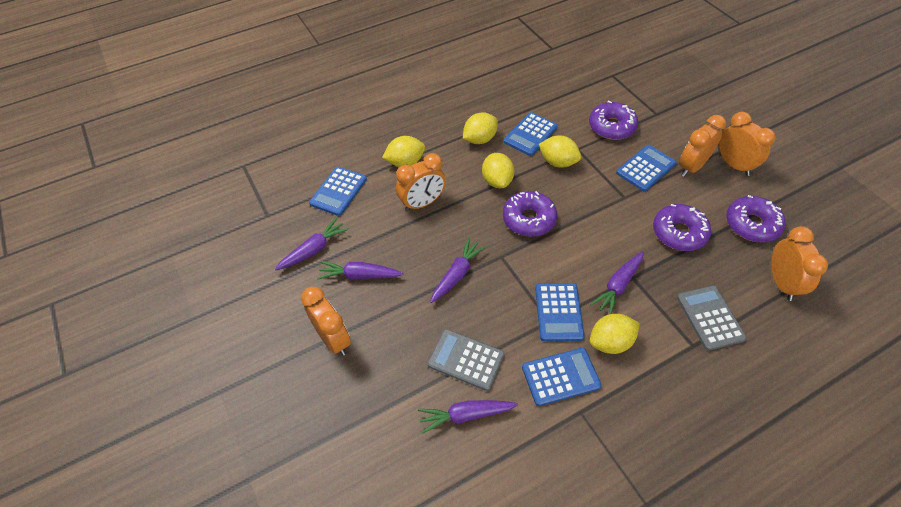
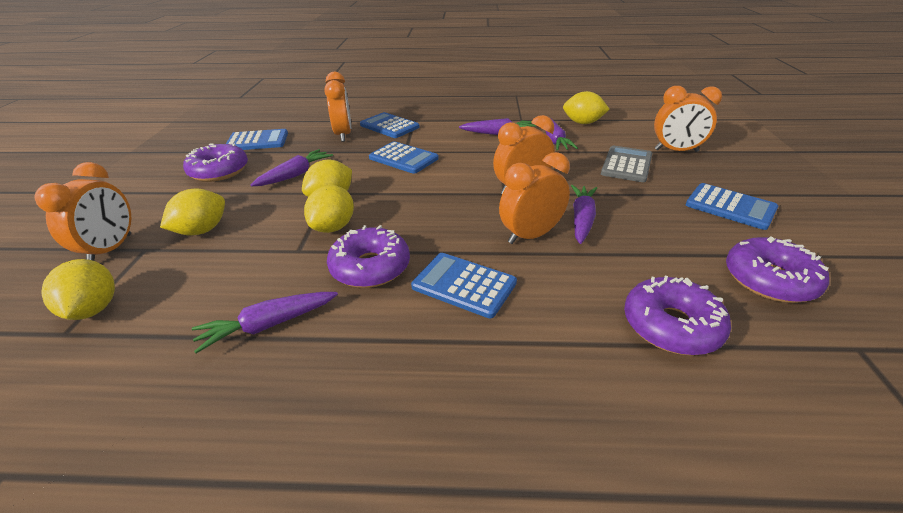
grey calculator: [427,329,505,391] [677,286,747,351] = 2 -> [601,145,652,182] = 1

